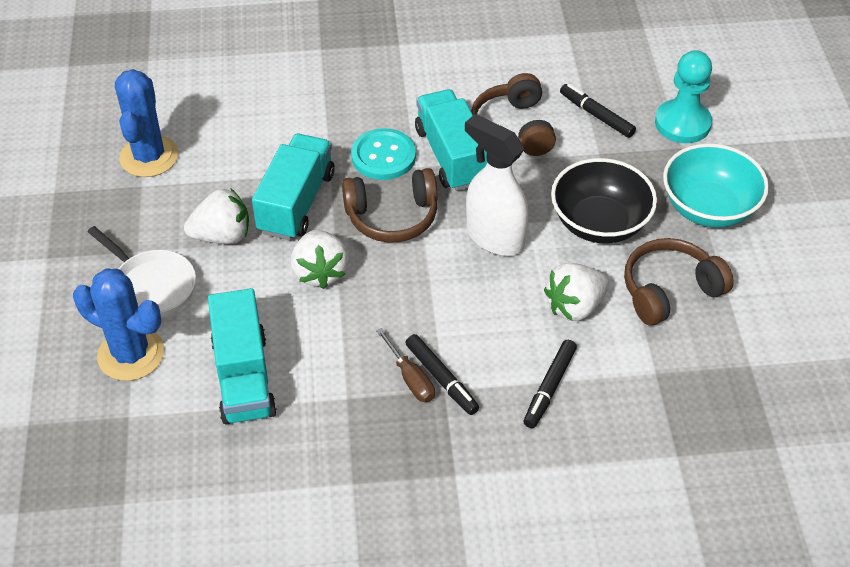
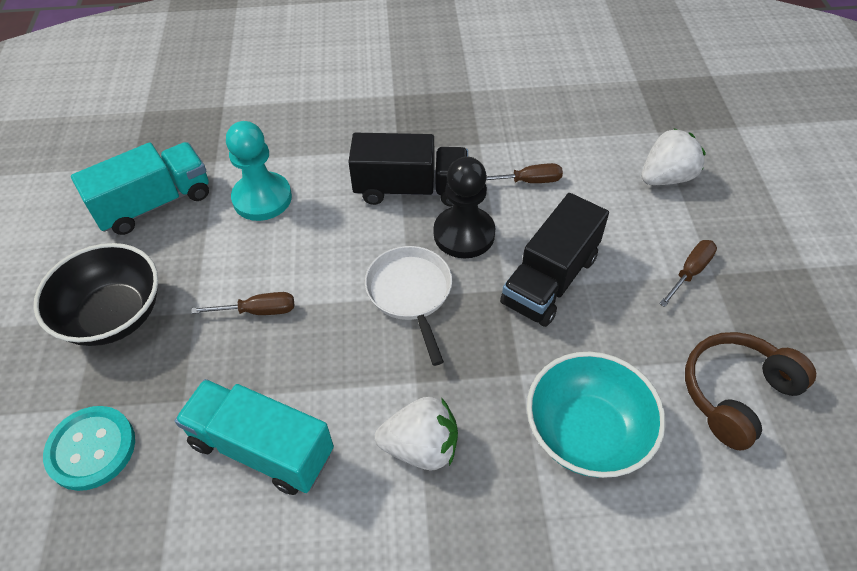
black marker: [405,334,479,415] [524,340,577,428] [560,84,636,138] = 3 -> none = 0
black pawn: none = 0 -> [434,157,495,259] = 1
black truck: none = 0 -> [348,133,468,207] [500,193,609,327] = 2
blue cactus: [73,268,164,381] [115,69,178,177] = 2 -> none = 0
brown headphones: [342,168,438,243] [471,73,556,156] [624,238,734,326] = 3 -> [685,332,816,451] = 1
brown screwdriver: [376,328,435,402] = 1 -> [191,292,294,315] [486,163,563,183] [659,240,717,307] = 3
turquoise truck: [208,288,277,424] [252,134,335,240] [415,89,488,191] = 3 -> [71,142,209,235] [175,379,334,495] = 2
white spray bottle: [465,114,529,256] = 1 -> none = 0
white strawberry: [184,188,249,244] [291,230,349,289] [544,263,609,321] = 3 -> [375,397,458,470] [641,129,706,185] = 2

